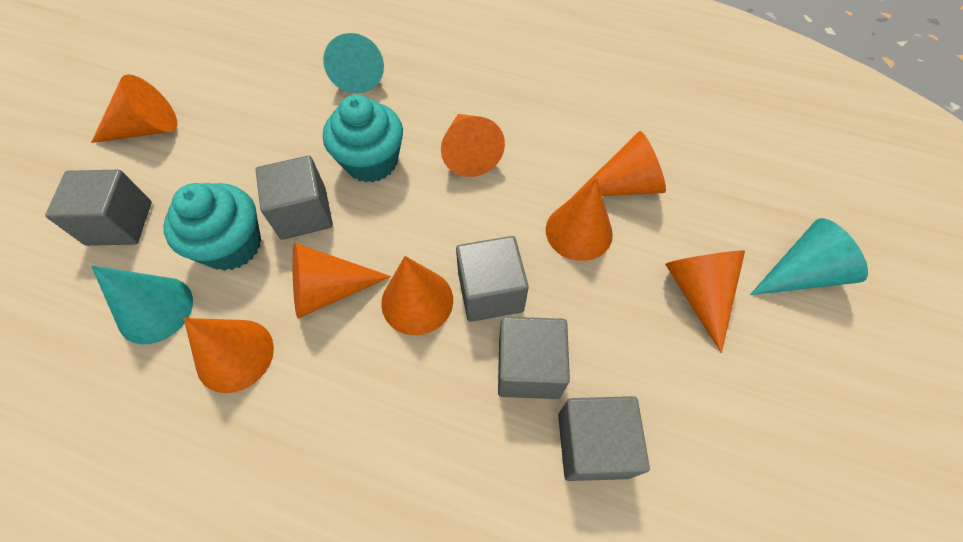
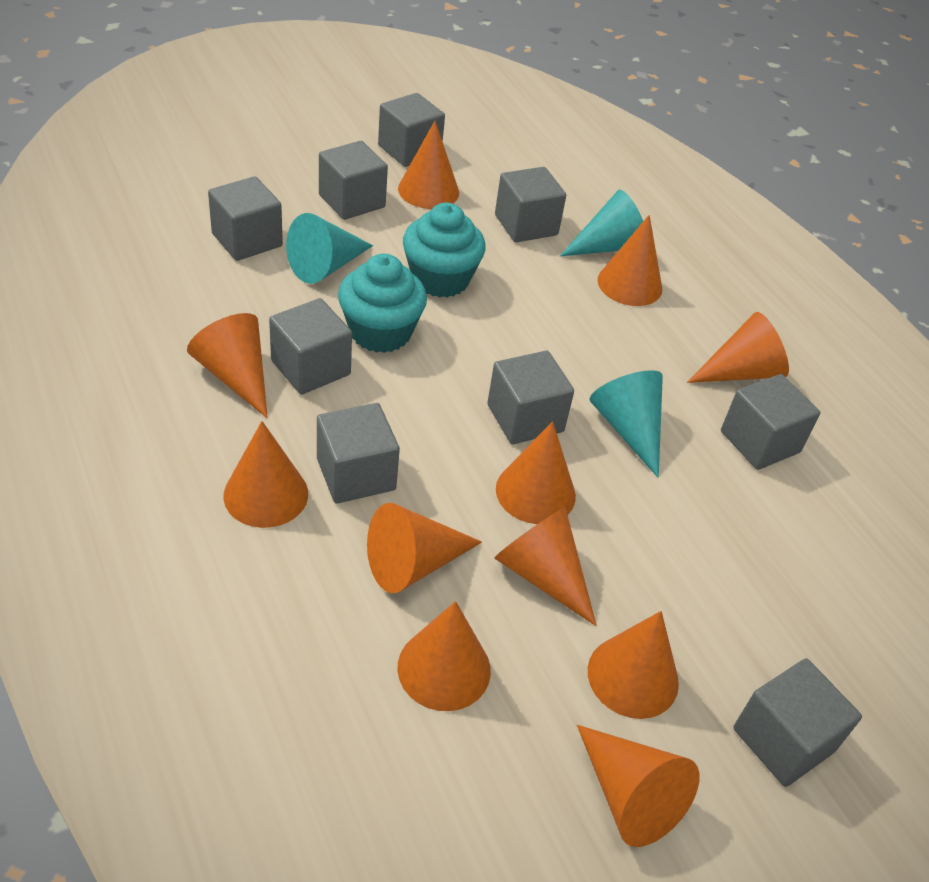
grey cube: [45,170,152,246] [256,155,333,240] [456,236,529,322] [498,317,570,399] [558,396,650,481] = 5 -> [208,176,283,261] [269,298,352,395] [317,403,400,504] [319,141,388,220] [378,93,445,167] [487,351,574,444] [495,167,566,242] [721,374,820,470] [733,658,862,787] = 9
orange cone: [91,75,178,143] [184,318,274,393] [292,243,391,319] [381,256,453,335] [441,114,505,177] [546,178,613,261] [572,131,666,197] [665,251,745,353] = 8 -> [187,313,268,418] [223,421,308,528] [367,503,482,593] [398,121,459,209] [398,601,491,711] [494,507,597,626] [496,421,576,524] [577,725,700,847] [588,611,679,719] [597,215,662,306] [687,312,789,383] = 11

